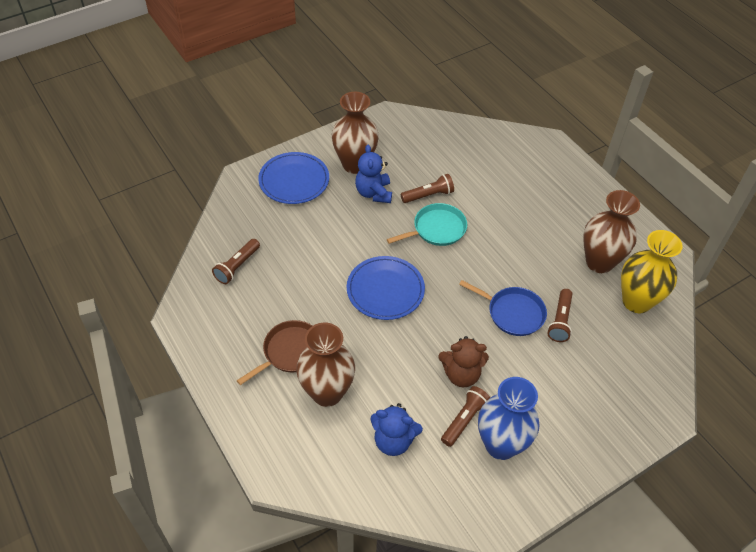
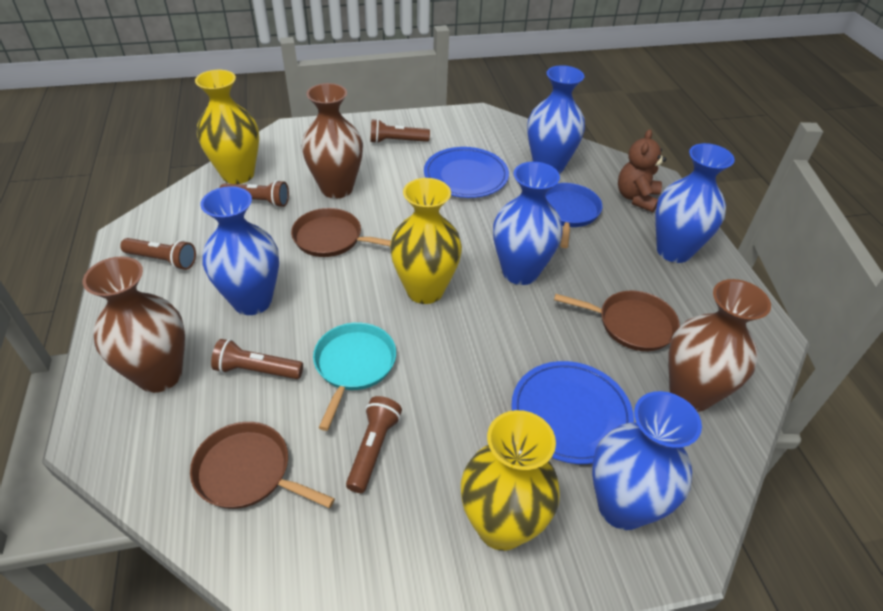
blue teddy bear: [355,145,392,203] [370,403,423,456] = 2 -> none = 0
blue vase: [478,377,540,460] = 1 -> [201,186,279,315] [493,162,563,285] [527,65,585,174] [592,391,702,530] [655,143,735,263] = 5
brown flashlight: [212,239,260,284] [401,174,454,203] [441,386,490,447] [547,289,572,342] = 4 -> [120,238,196,270] [211,339,303,379] [220,180,289,207] [346,396,402,493] [370,119,430,143] = 5
brown pan: [237,320,313,385] = 1 -> [190,422,335,509] [291,208,391,257] [554,291,680,351] = 3
yellow vase: [621,230,683,313] = 1 -> [195,70,259,184] [390,178,462,304] [461,410,560,551] = 3

